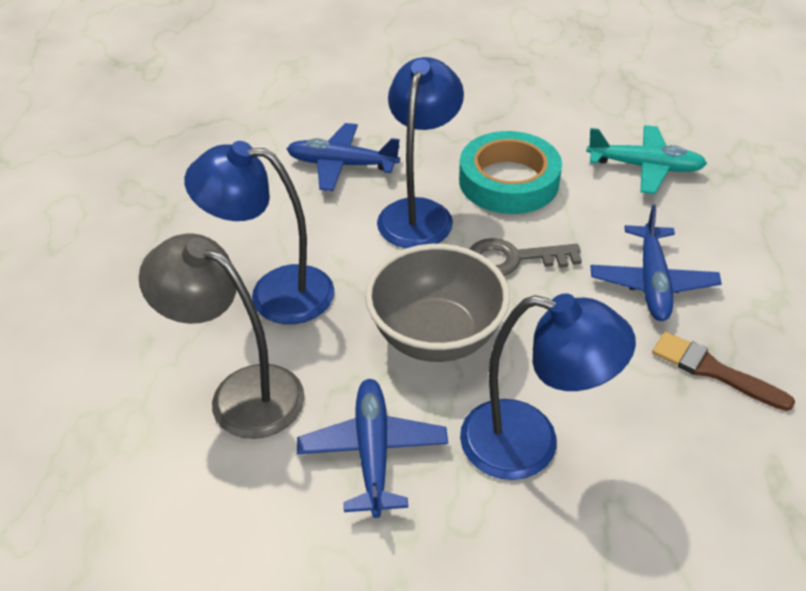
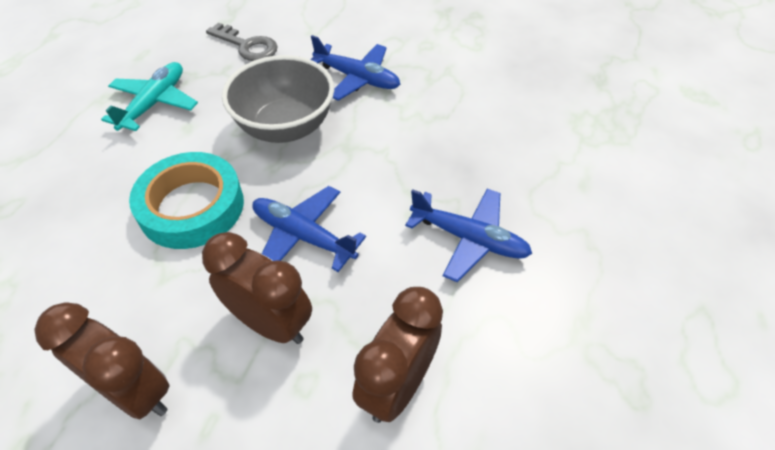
blue lamp: [184,141,334,324] [377,57,464,248] [460,293,636,480] = 3 -> none = 0
brown brush: [652,332,795,411] = 1 -> none = 0
brown clock: none = 0 -> [34,303,170,419] [202,232,312,344] [352,287,443,423] = 3
grey lamp: [139,234,304,439] = 1 -> none = 0

